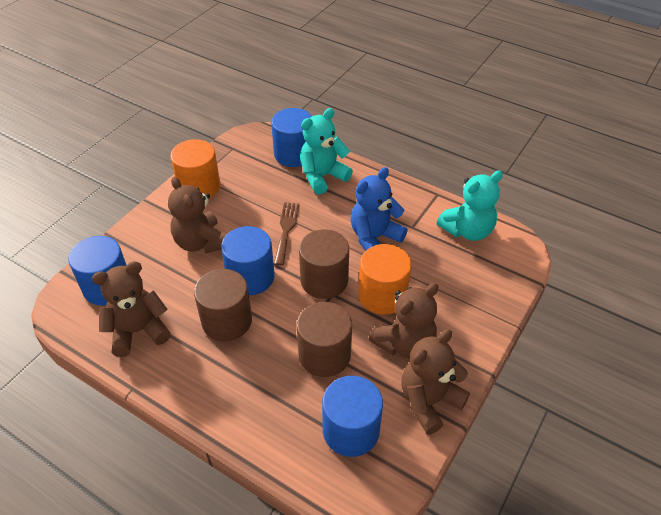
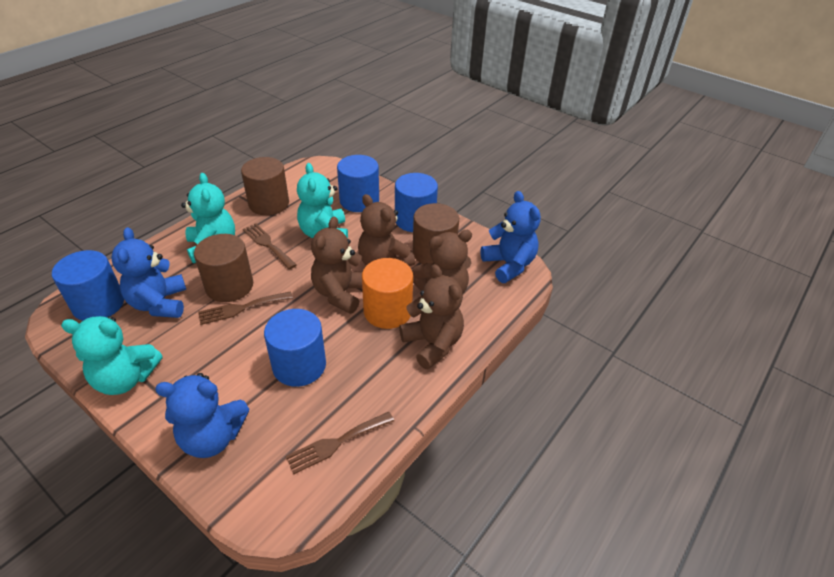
blue teddy bear: [351,167,408,251] = 1 -> [112,227,186,318] [155,373,249,458] [481,191,541,283] = 3
brown fork: [274,202,300,266] = 1 -> [198,291,293,325] [243,223,296,269] [285,412,394,474] = 3
orange cylinder: [170,139,220,199] [358,244,412,315] = 2 -> [362,258,413,329] = 1
turquoise teddy bear: [300,108,353,195] [437,170,503,241] = 2 -> [61,316,162,395] [181,173,235,263] [297,163,348,238] = 3

